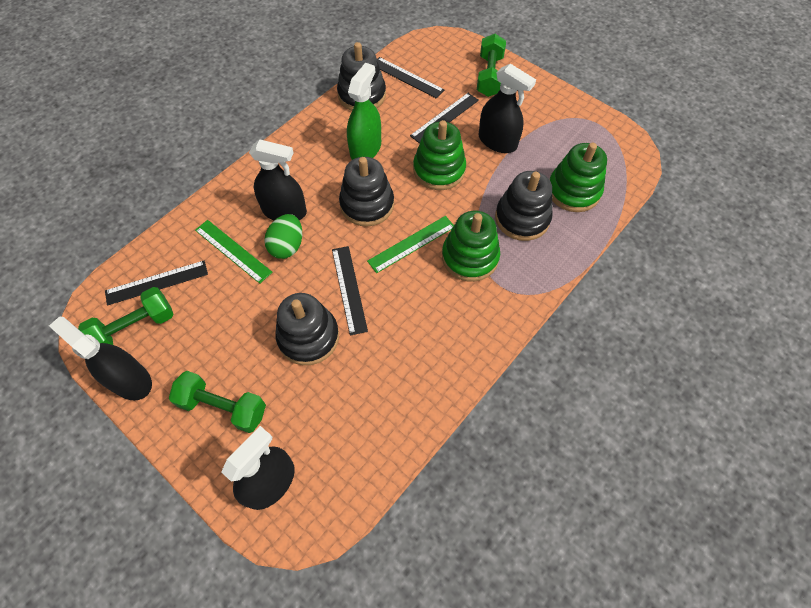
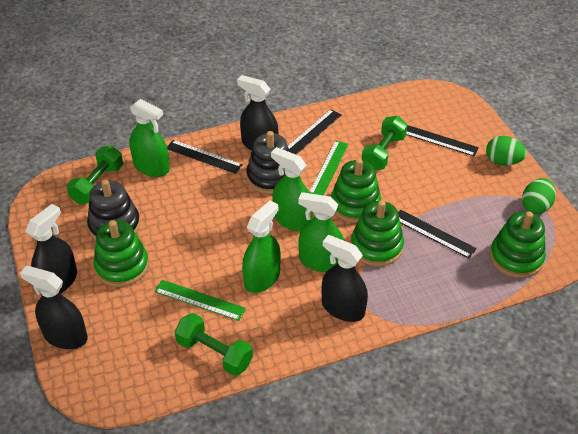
black stacking toy: [275,293,339,365] [337,42,386,111] [339,157,394,226] [495,171,553,241] = 4 -> [87,180,140,240] [246,131,290,194] = 2
green egg: [264,214,302,259] = 1 -> [486,136,527,166] [522,178,556,214] = 2
green spray bottle: [347,63,381,160] = 1 -> [129,99,170,177] [242,201,281,293] [271,147,313,231] [298,192,345,272] = 4
green stacking toy: [413,120,466,190] [442,211,500,282] [550,143,607,212] = 3 -> [93,220,149,287] [331,159,381,223] [351,200,404,266] [490,212,546,278] = 4

